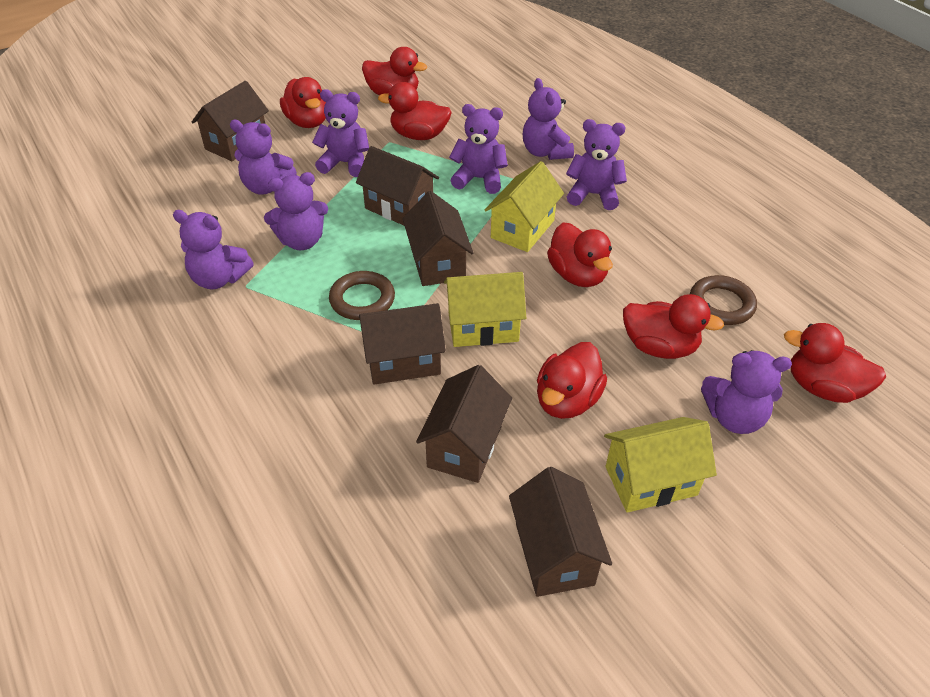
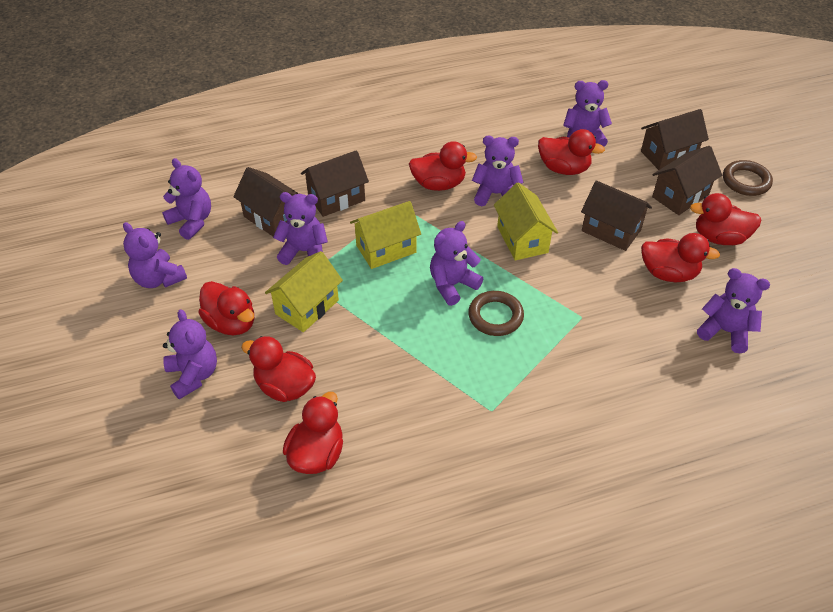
brown house: [192,81,269,161] [356,146,439,225] [359,303,446,385] [403,191,474,286] [416,365,512,483] [509,467,612,597] = 6 -> [233,167,299,237] [301,150,369,217] [581,180,652,251] [641,109,709,170] [652,146,722,215] = 5

